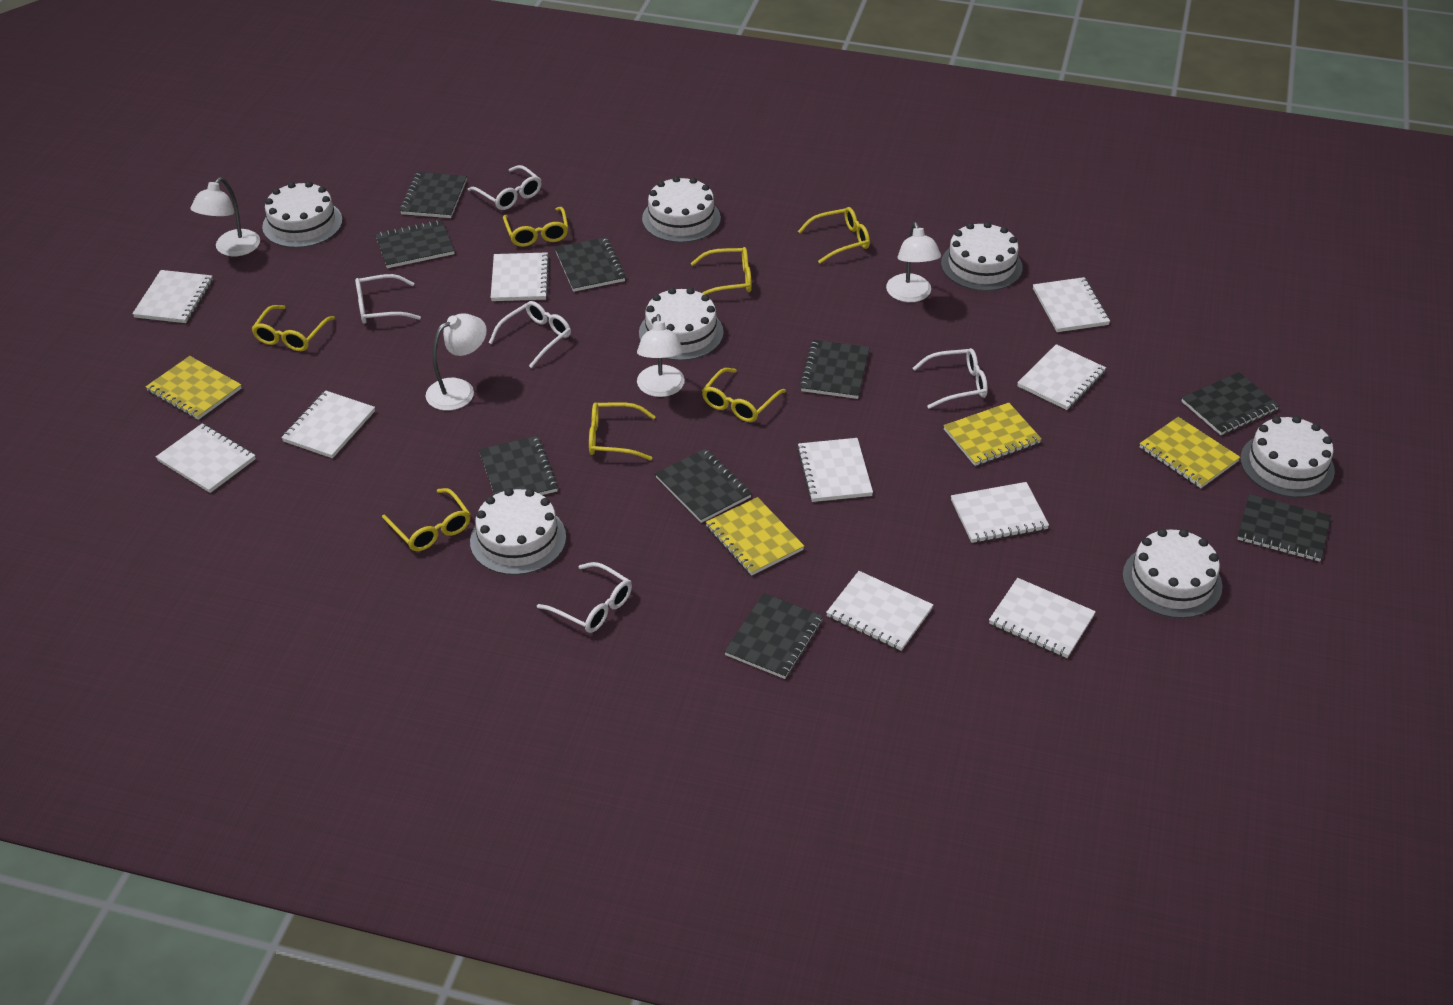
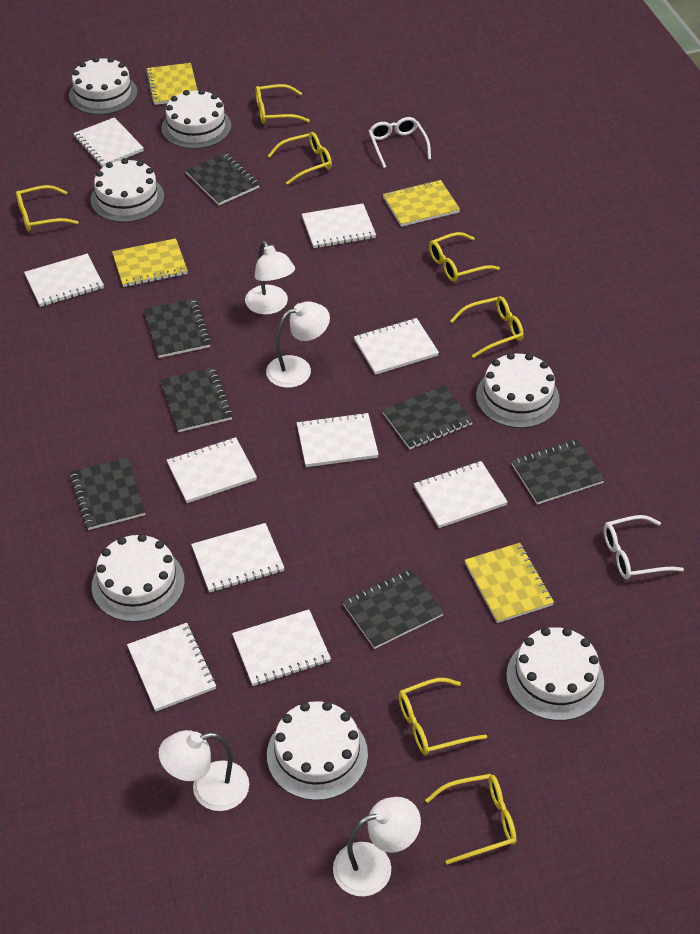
black notebook: [375,220,455,268] [400,172,467,218] [479,436,559,495] [555,237,626,292] [655,449,752,523] [724,593,823,679] [800,340,870,399] [1181,372,1279,435] [1237,494,1331,562] = 9 -> [70,458,146,530] [143,298,211,358] [160,367,233,432] [185,153,260,205] [343,569,444,649] [382,385,473,449] [511,440,605,505] = 7
white glasses: [355,274,421,324] [468,165,541,210] [489,301,571,368] [537,562,632,633] [913,348,988,409] = 5 -> [369,117,431,168] [604,515,684,579] = 2

